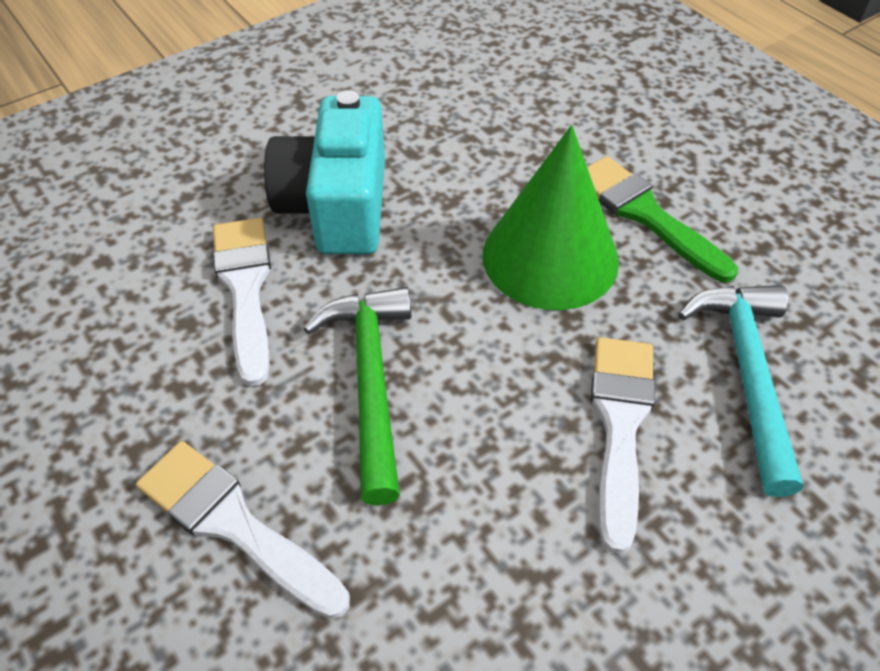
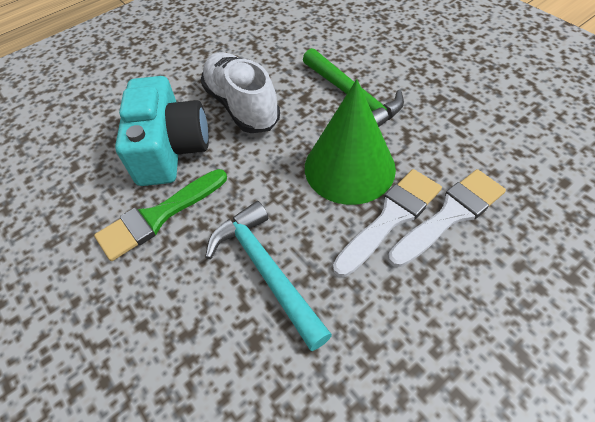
white brush: [136,441,350,619] [213,218,271,386] [591,337,655,554] = 3 -> [333,169,442,277] [388,169,506,267] = 2
white shoe: none = 0 -> [200,53,280,133] = 1

